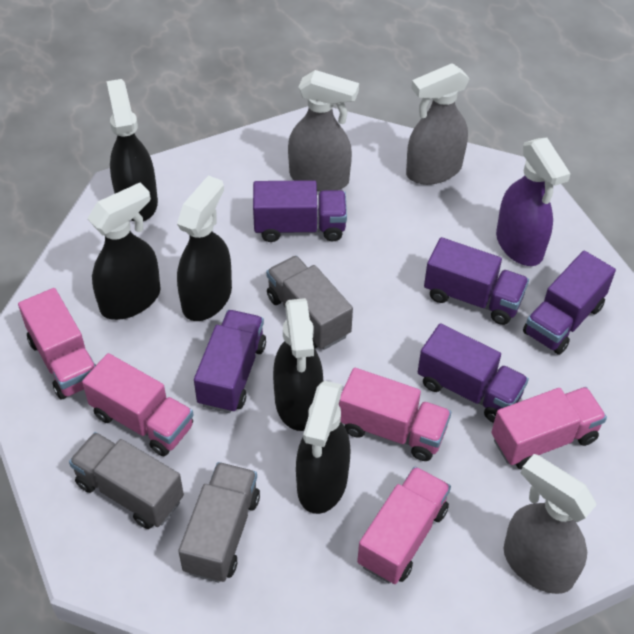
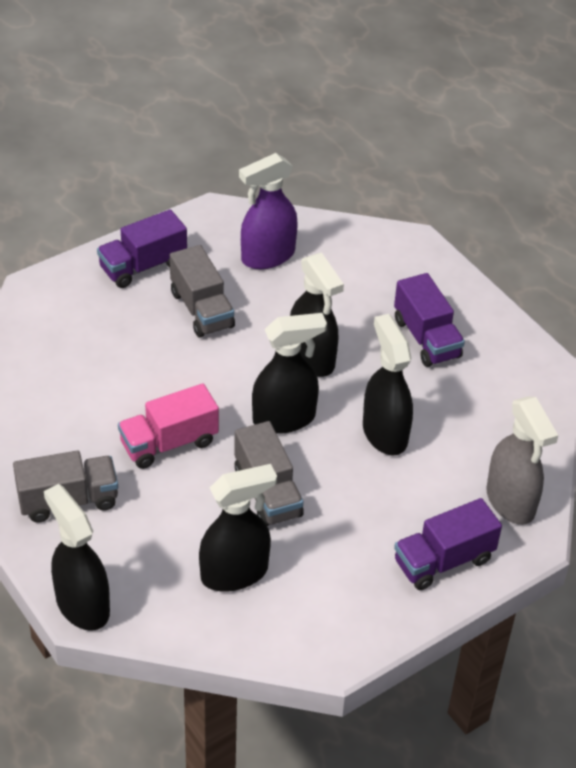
grey spray bottle: [288,70,359,192] [406,63,470,185] [503,454,597,594] = 3 -> [486,396,558,525] = 1
pink truck: [18,288,96,400] [82,353,194,456] [339,368,451,461] [357,466,451,584] [491,387,607,470] = 5 -> [118,383,219,469] = 1
purple truck: [194,310,266,413] [253,180,347,242] [418,323,529,423] [424,237,529,325] [523,251,616,355] = 5 -> [97,209,187,288] [394,273,465,367] [394,498,502,590] = 3

